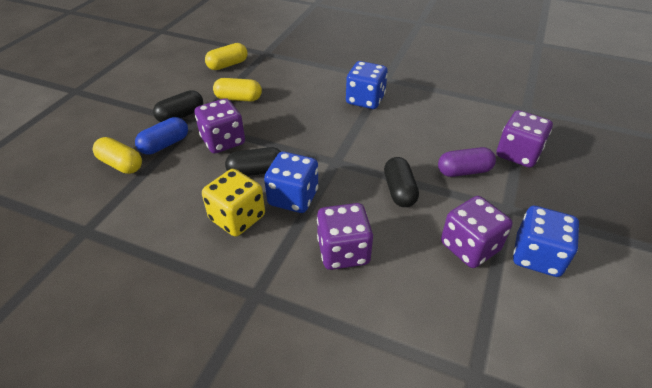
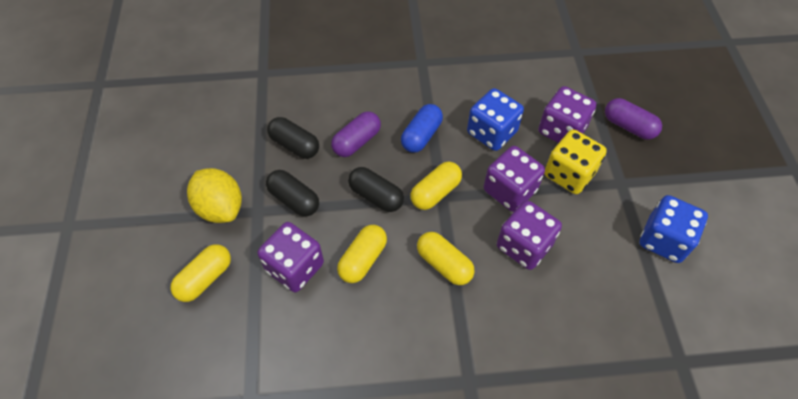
blue dice: [264,152,318,213] [346,61,388,109] [513,206,579,277] = 3 -> [467,88,524,151] [639,195,708,263] = 2
purple capsule: [438,147,496,177] = 1 -> [331,111,381,157] [605,98,662,140] = 2
yellow capsule: [93,137,142,174] [205,43,248,70] [213,78,262,102] = 3 -> [171,244,231,302] [337,225,387,283] [411,162,462,210] [417,232,474,285] = 4
yellow lemon: none = 0 -> [187,168,242,223] = 1

